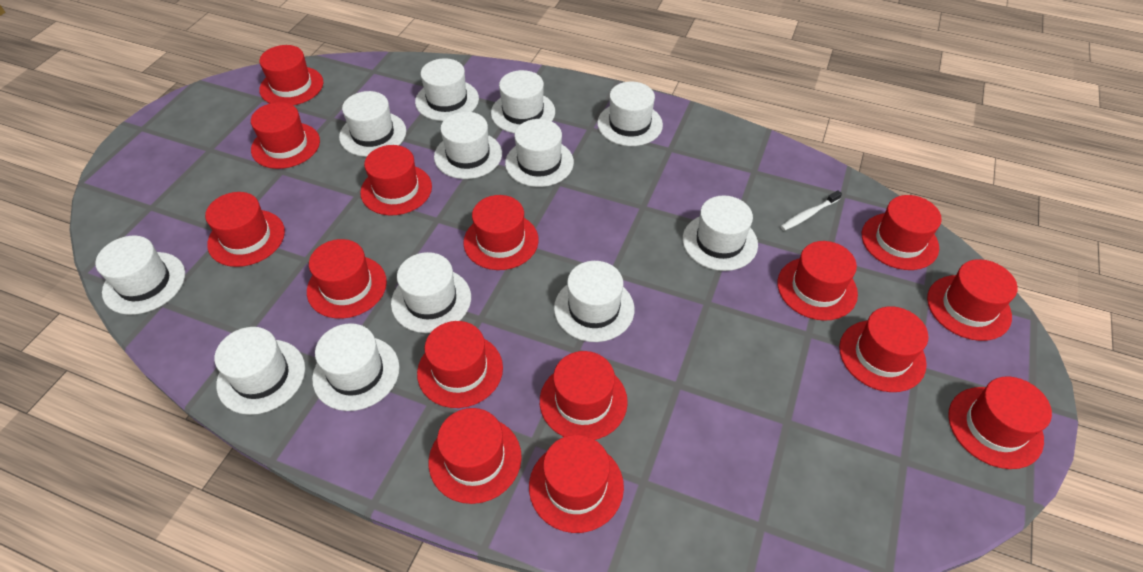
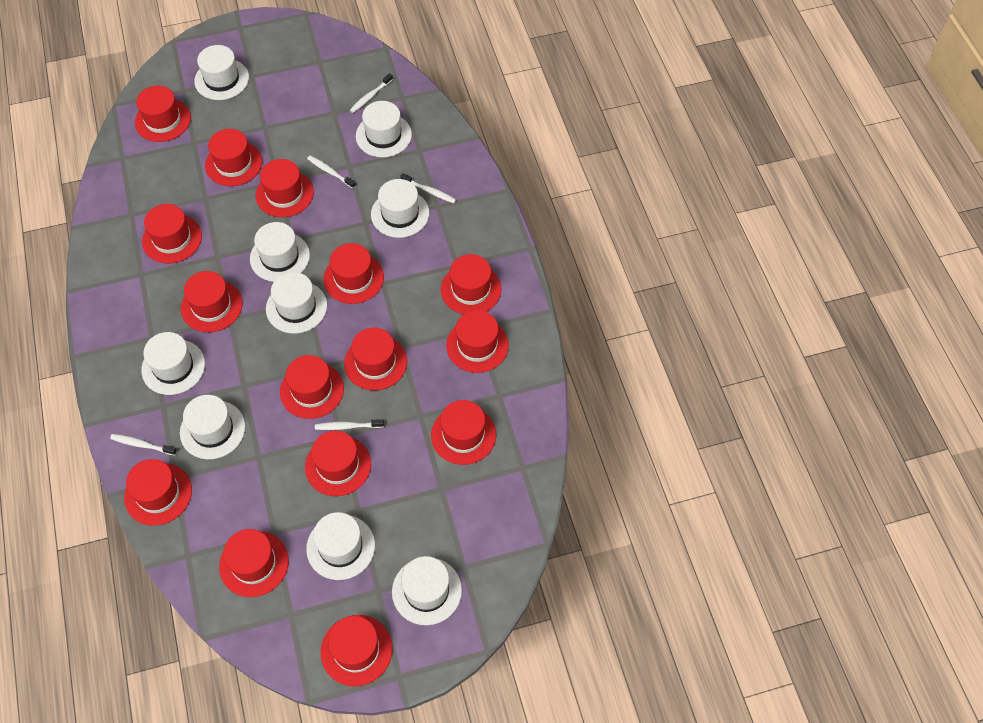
white hat: [95,236,185,315] [214,327,305,415] [312,323,400,411] [339,91,406,157] [391,252,471,333] [415,58,479,121] [434,112,502,179] [491,70,555,133] [505,119,574,187] [554,261,634,342] [597,82,663,146] [683,195,758,271] = 12 -> [141,332,205,395] [180,395,245,459] [194,45,249,100] [250,222,310,282] [266,272,327,334] [306,512,375,580] [356,101,412,158] [371,179,429,238] [392,556,462,625] = 9
white toothbrush: [781,190,842,231] = 1 -> [110,434,177,456] [307,156,356,188] [315,419,384,430] [350,73,393,113] [400,173,456,203] = 5

